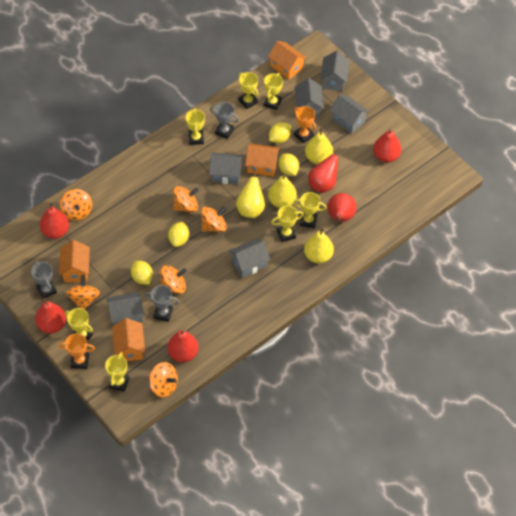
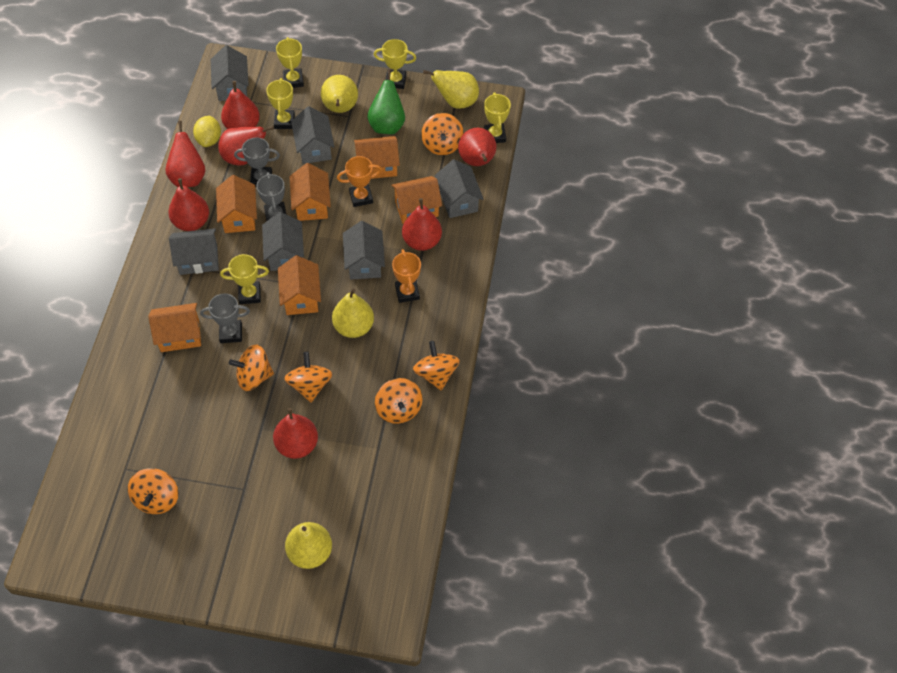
green pear: none = 0 -> [367,69,405,134] = 1
orange house: [59,240,90,282] [112,318,145,361] [245,144,280,176] [268,41,306,80] = 4 -> [148,303,201,352] [216,175,257,233] [278,255,321,315] [289,163,331,221] [354,136,400,179] [391,176,442,224] = 6
red pear: [35,298,66,333] [40,202,69,239] [167,329,199,362] [308,148,341,193] [327,193,357,222] [373,128,401,163] = 6 -> [165,121,205,187] [168,178,209,231] [218,126,274,166] [221,81,260,129] [273,408,318,459] [402,198,442,251] [458,128,496,166] = 7
yellow lemon: [131,261,153,285] [168,222,189,247] [269,122,291,143] [278,153,299,176] = 4 -> [193,116,221,147] = 1
yellow trophy: [65,308,93,341] [105,352,129,392] [186,108,205,145] [239,72,258,109] [264,73,283,110] [271,205,304,242] [293,192,327,228] = 7 -> [220,254,269,304] [266,78,295,129] [276,37,304,88] [374,39,416,89] [484,92,511,143] = 5

